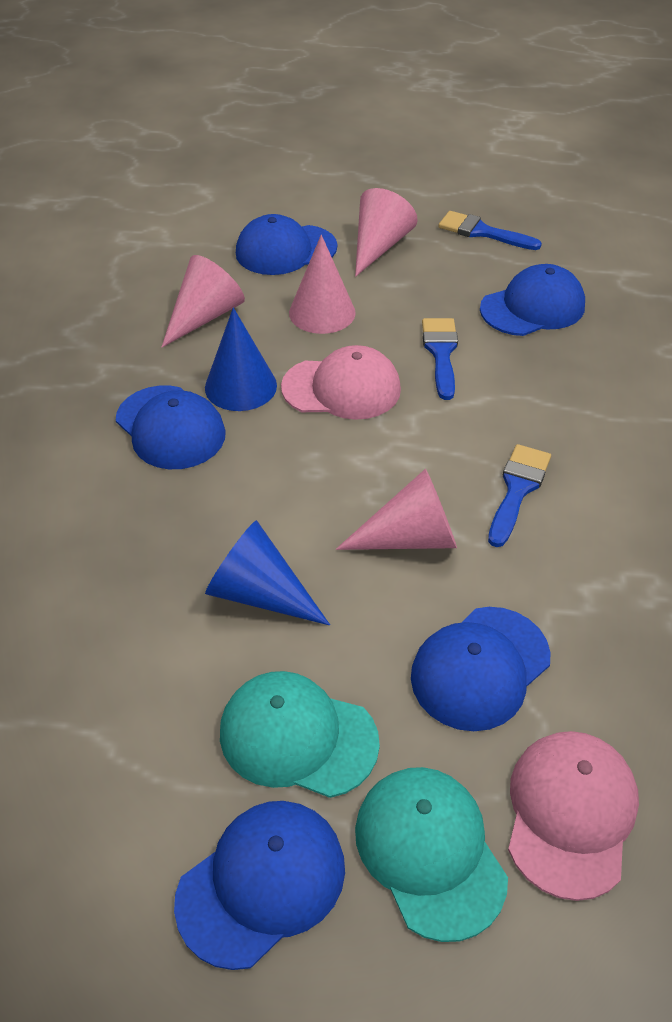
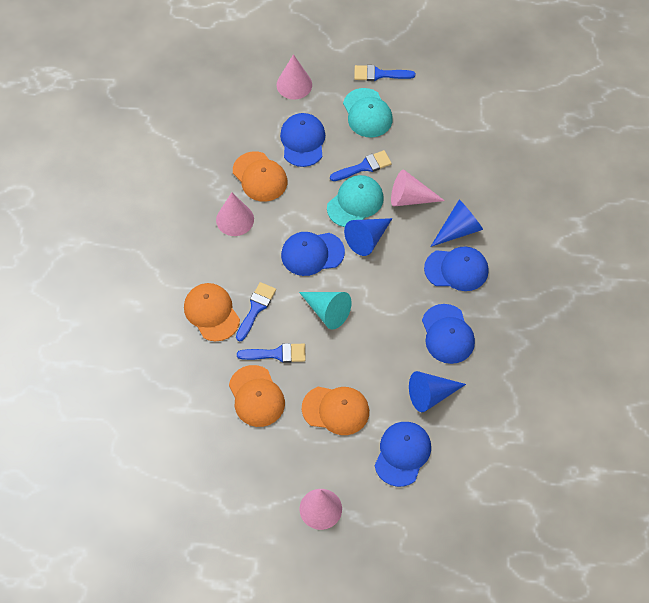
blue brush: [422,318,458,400] [438,211,542,250] [488,444,551,547] = 3 -> [236,282,276,342] [237,343,306,363] [330,150,392,181] [354,65,415,81] = 4
blue cone: [205,307,277,411] [205,520,330,626] = 2 -> [344,218,392,256] [409,371,466,412] [430,200,483,247] = 3
orange cap: none = 0 -> [184,283,240,342] [229,365,285,427] [233,151,287,202] [302,387,369,435] = 4
pink cap: [281,345,401,420] [508,731,639,901] = 2 -> none = 0
turquoise cone: none = 0 -> [299,292,352,329] = 1

